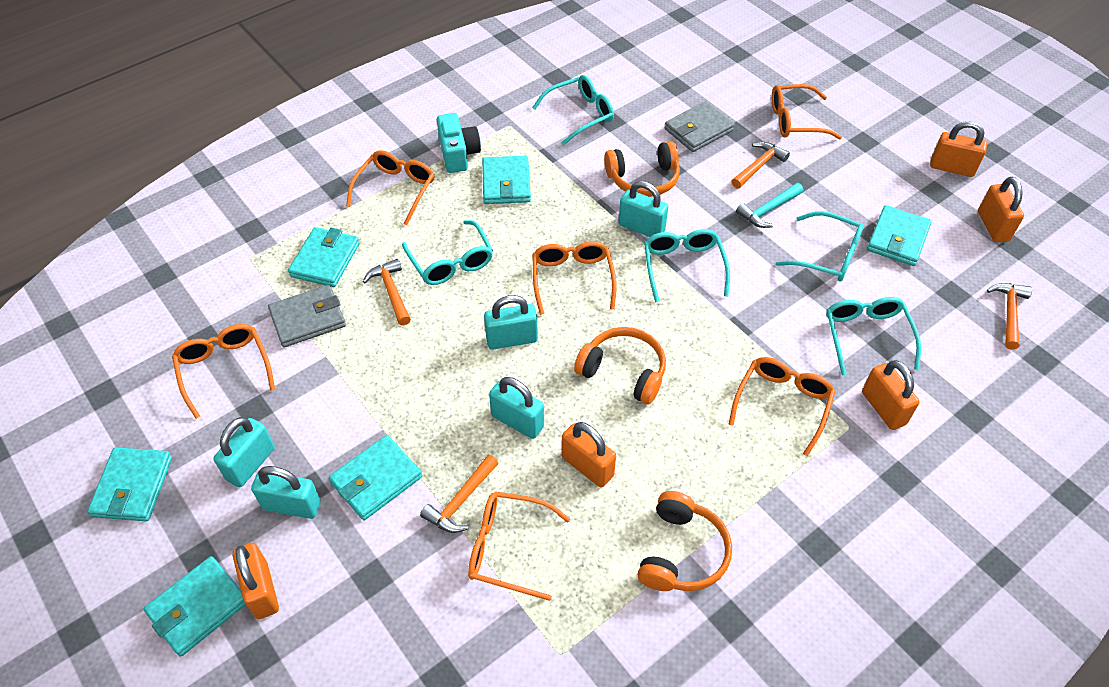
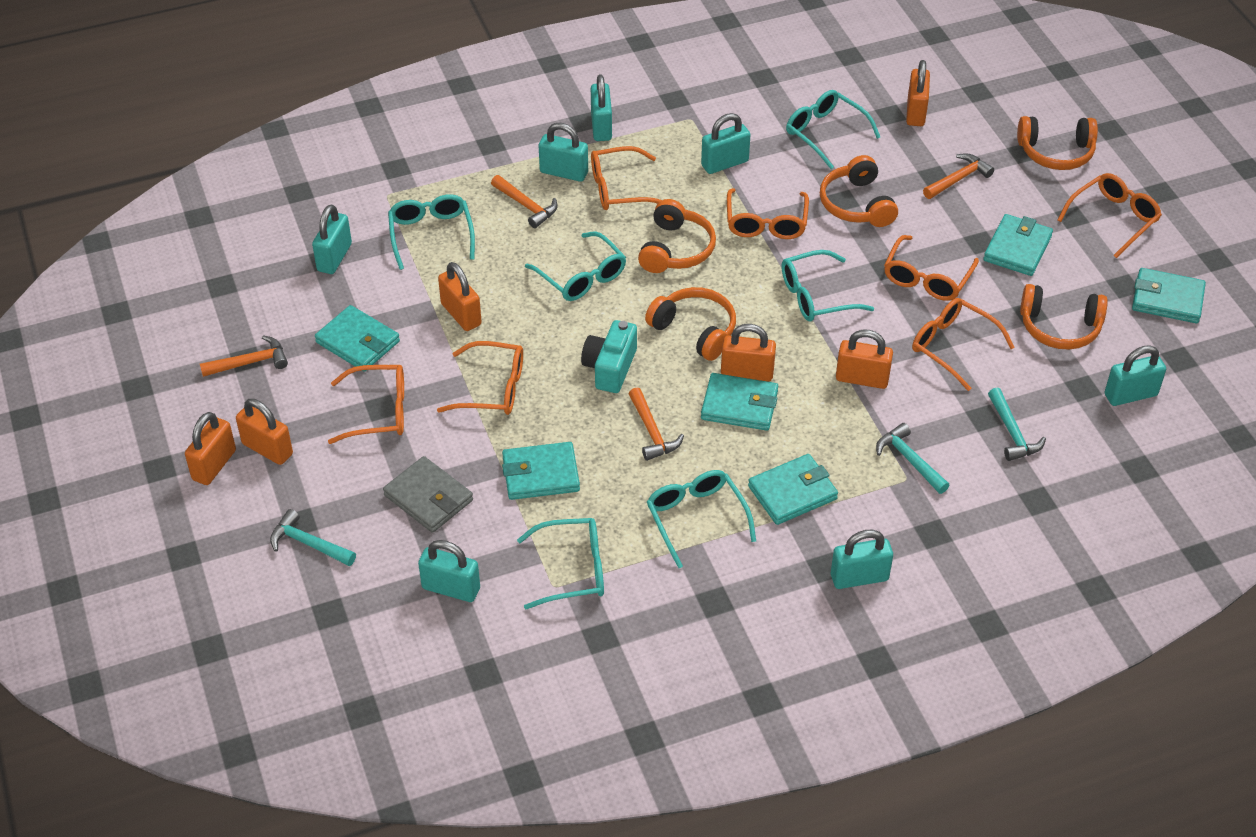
grey wallet: [268,285,346,347] [665,101,735,152] = 2 -> [383,456,473,533] = 1
orange glasses: [172,324,275,419] [346,150,435,225] [468,491,570,601] [532,241,617,315] [728,357,836,456] [772,84,842,139] = 6 -> [328,365,404,444] [437,341,523,415] [591,146,662,210] [727,188,809,239] [884,235,979,301] [912,298,1015,391] [1058,173,1162,258] = 7
orange headphones: [574,327,666,404] [604,141,680,197] [638,491,732,591] = 3 -> [638,199,716,273] [645,287,736,361] [820,155,898,227] [1017,116,1098,170] [1020,284,1108,350] = 5
orange padlock: [232,543,279,619] [562,422,616,488] [862,360,920,430] [930,121,987,177] [978,177,1024,242] = 5 -> [185,412,236,485] [236,399,293,465] [438,262,482,331] [721,324,776,381] [836,330,893,389] [906,60,930,126] = 6
turquoise glasses: [402,220,493,285] [532,75,614,145] [644,229,730,302] [776,211,864,282] [826,297,921,375] = 5 -> [388,194,475,270] [517,518,604,610] [525,231,626,301] [647,470,756,568] [782,250,874,322] [786,90,880,169] = 6
turquoise hammer: [736,183,803,228] = 1 -> [270,509,356,566] [876,423,950,494] [988,387,1046,461] = 3
turquoise padlock: [213,417,275,487] [251,466,321,519] [484,295,538,350] [489,377,544,439] [618,181,668,237] = 5 -> [312,205,352,274] [418,540,480,602] [539,123,588,182] [591,74,612,141] [701,113,750,174] [831,530,893,589] [1105,345,1166,406] = 7

